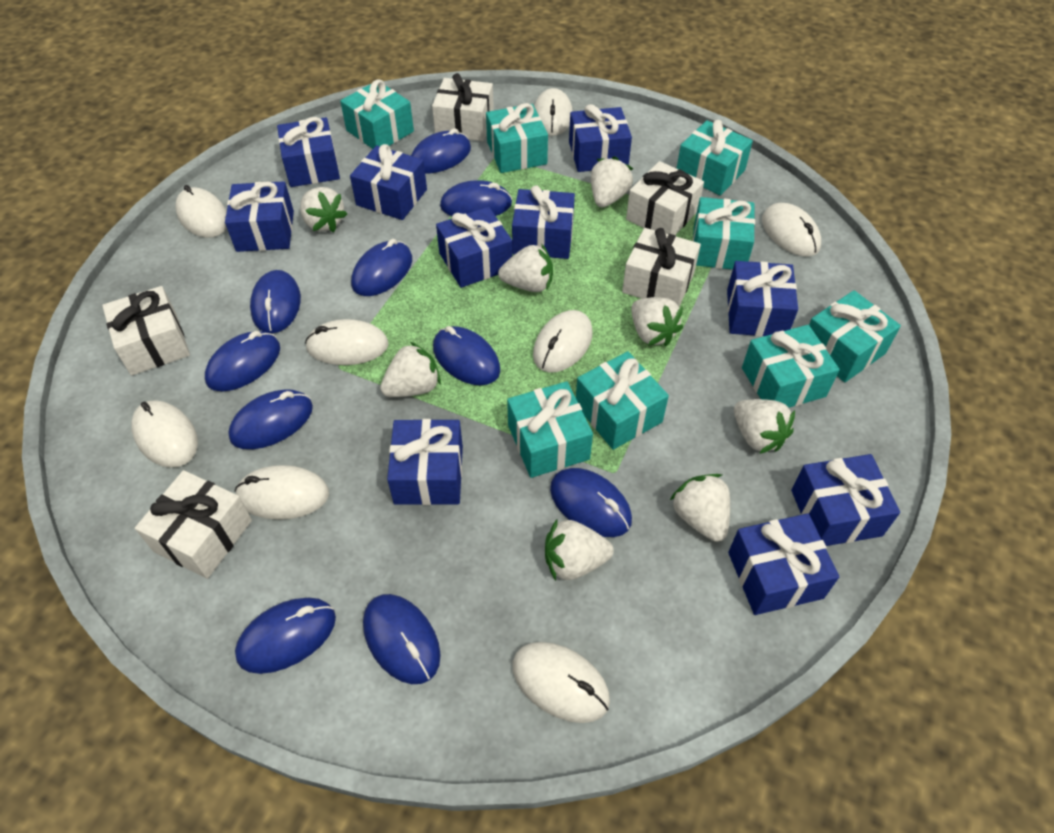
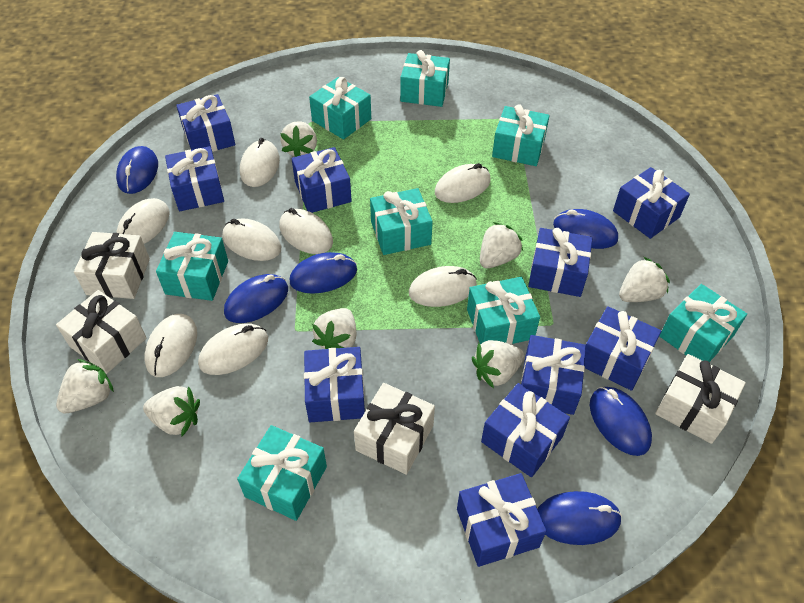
blue mouse: [205,331,280,391] [228,389,313,449] [235,598,336,674] [250,270,301,334] [351,239,412,296] [363,594,441,684] [411,128,471,174] [433,326,500,385] [440,180,512,216] [550,468,632,537] = 10 -> [116,146,158,194] [224,274,288,323] [290,252,357,294] [537,491,622,545] [553,209,618,249] [590,387,652,456] = 6
white gift: [102,286,190,376] [135,470,252,579] [432,73,494,141] [622,228,701,307] [626,161,704,235] = 5 -> [56,290,146,374] [74,232,150,299] [354,383,435,475] [655,354,746,444] = 4
white strawberry: [300,187,347,232] [380,342,441,397] [498,243,553,292] [545,519,614,581] [591,157,633,207] [631,297,683,346] [670,474,730,542] [734,399,795,454] = 8 -> [56,359,114,413] [143,386,200,436] [280,121,317,157] [312,308,357,349] [472,340,524,388] [480,222,523,268] [619,257,670,302] = 7

